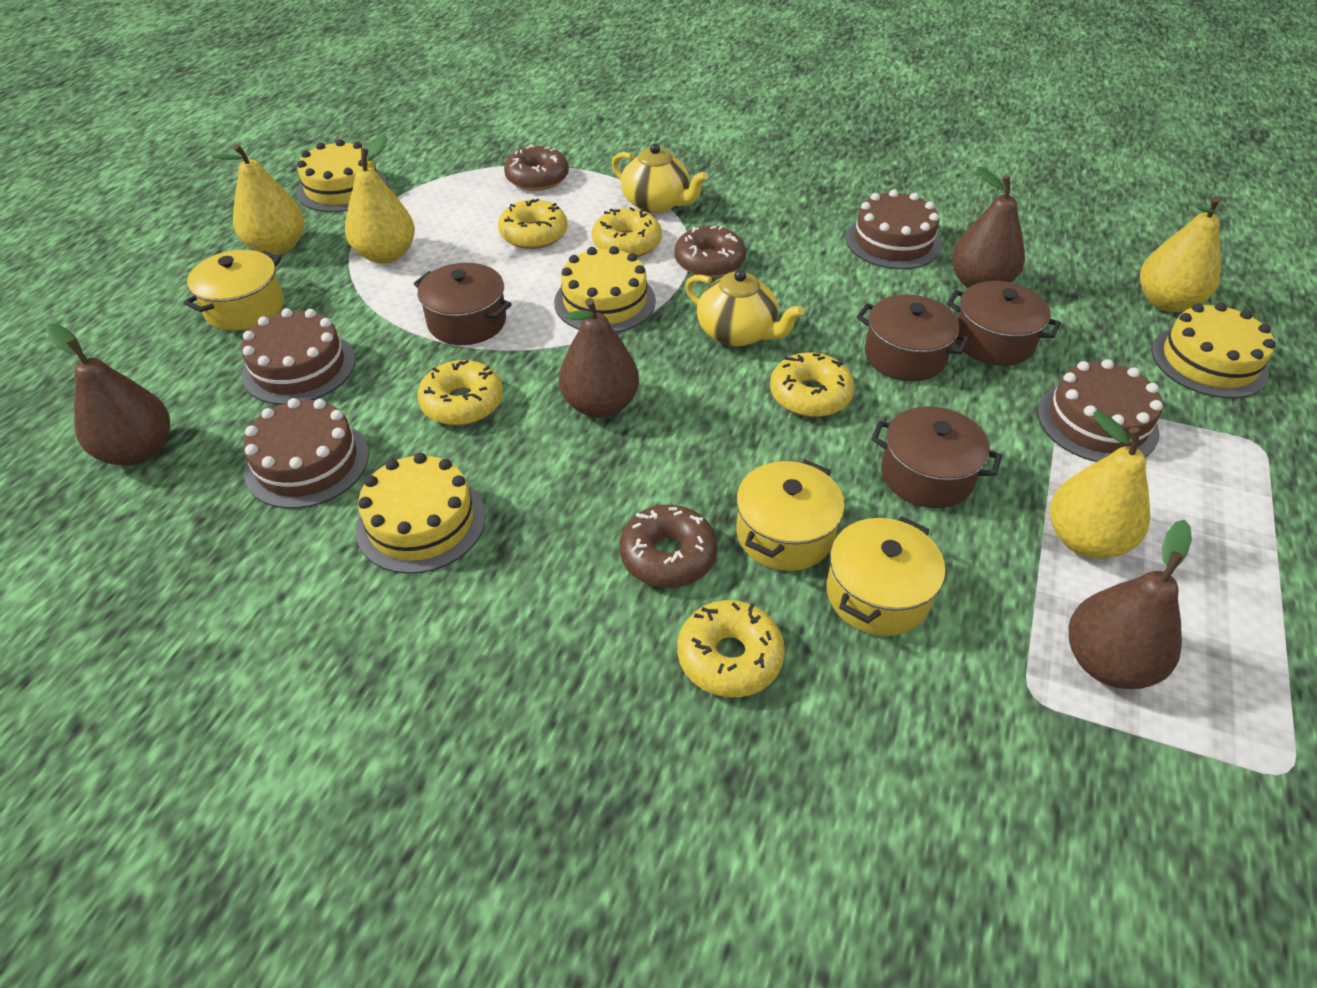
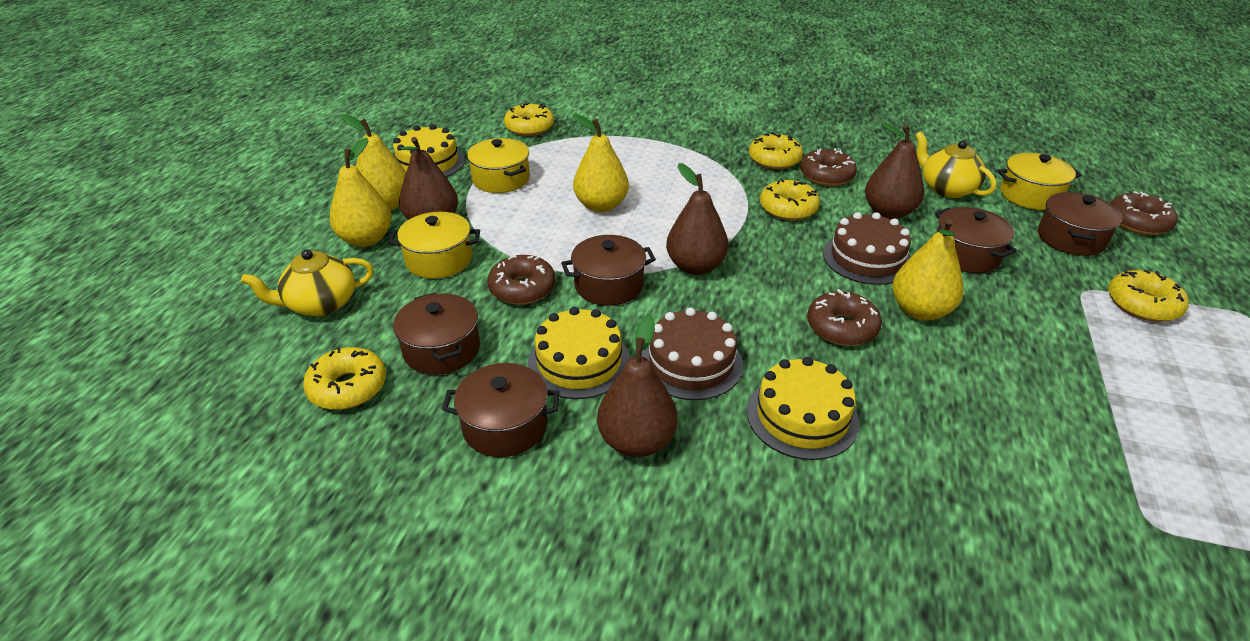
brown cake: [241,308,355,405] [243,398,369,509] [846,189,942,269] [1037,359,1163,462] = 4 -> [642,307,743,400] [823,212,911,285] = 2
brown donut: [504,144,569,191] [620,505,718,588] [674,226,746,278] = 3 -> [487,254,556,305] [800,148,857,186] [807,289,882,346] [1110,191,1177,235] = 4
brown pot: [414,263,512,345] [857,294,970,381] [871,406,1002,508] [947,281,1061,366] = 4 -> [393,292,480,375] [442,363,560,457] [561,235,656,306] [935,207,1017,273] [1038,192,1122,256] = 5
yellow cake: [297,139,387,212] [356,453,486,574] [554,246,656,332] [1151,303,1276,399] = 4 -> [393,124,465,177] [528,307,630,399] [747,357,859,460] = 3

